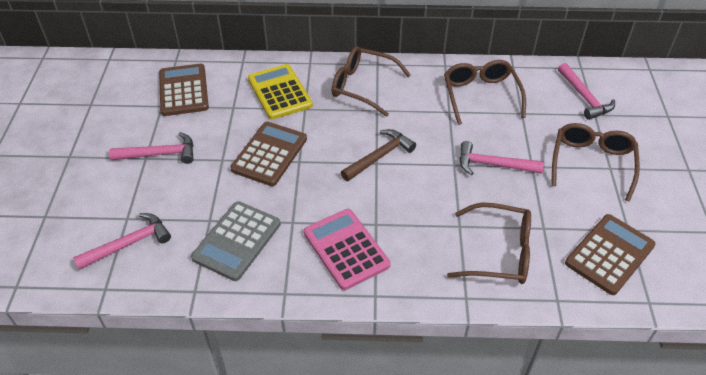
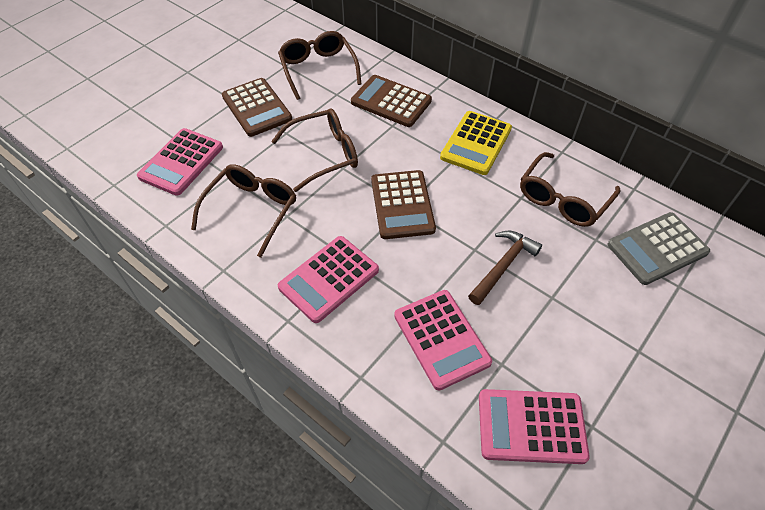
pink calculator: [304,209,390,290] = 1 -> [137,128,223,196] [278,236,379,323] [394,290,492,391] [479,389,590,464] = 4
pink hammer: [73,213,171,270] [109,132,194,164] [459,141,544,175] [558,63,615,120] = 4 -> none = 0

